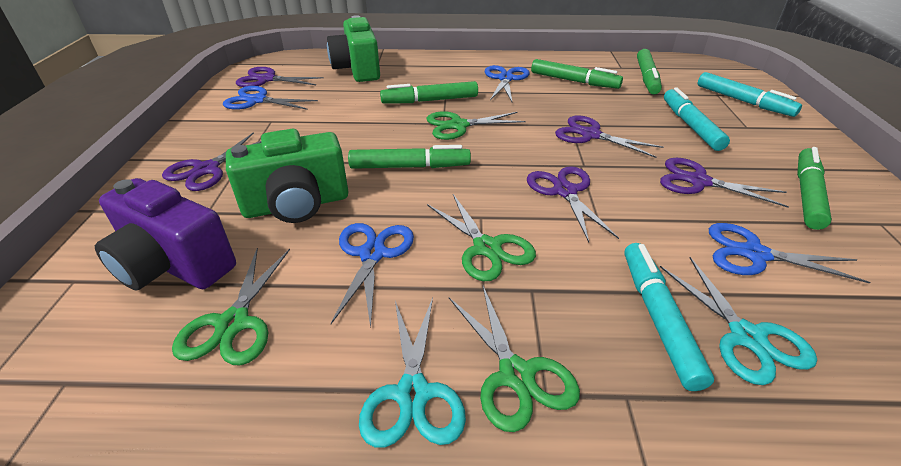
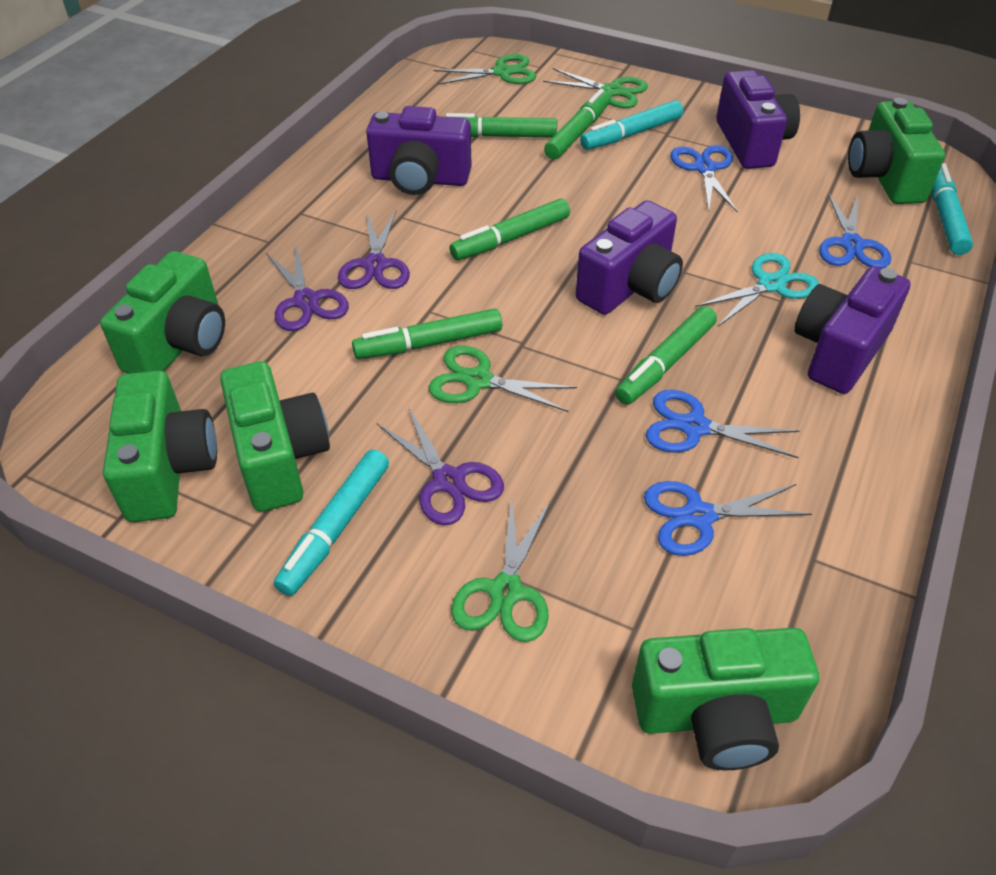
green camera: [226,129,349,223] [327,15,380,82] = 2 -> [100,251,225,374] [103,370,217,522] [220,361,330,512] [632,628,819,770] [848,98,945,204] = 5
purple camera: [95,178,236,291] = 1 -> [366,106,472,195] [576,200,683,315] [716,70,800,169] [794,266,910,394] = 4
purple scissors: [162,132,261,191] [236,67,324,87] [527,166,619,242] [555,115,663,158] [660,158,789,208] = 5 -> [266,243,349,331] [338,211,410,289] [377,407,504,525] = 3
turquoise scissors: [359,298,466,448] [660,257,817,385] = 2 -> [695,253,819,326] = 1

